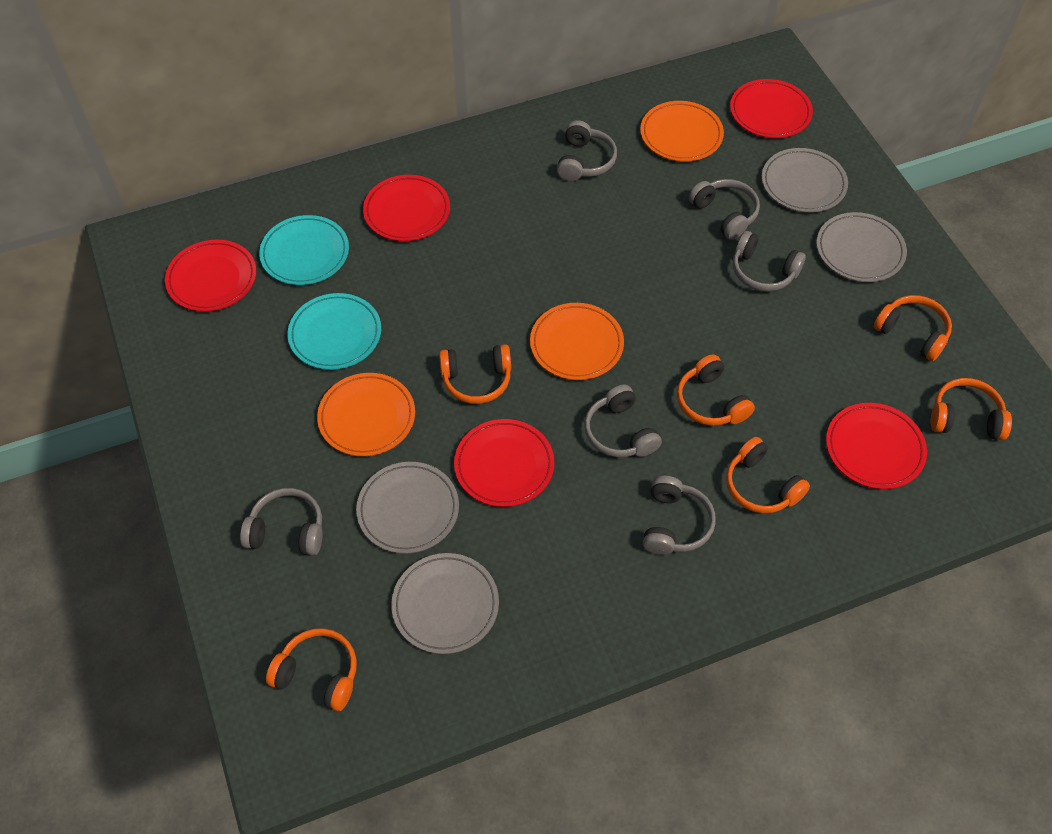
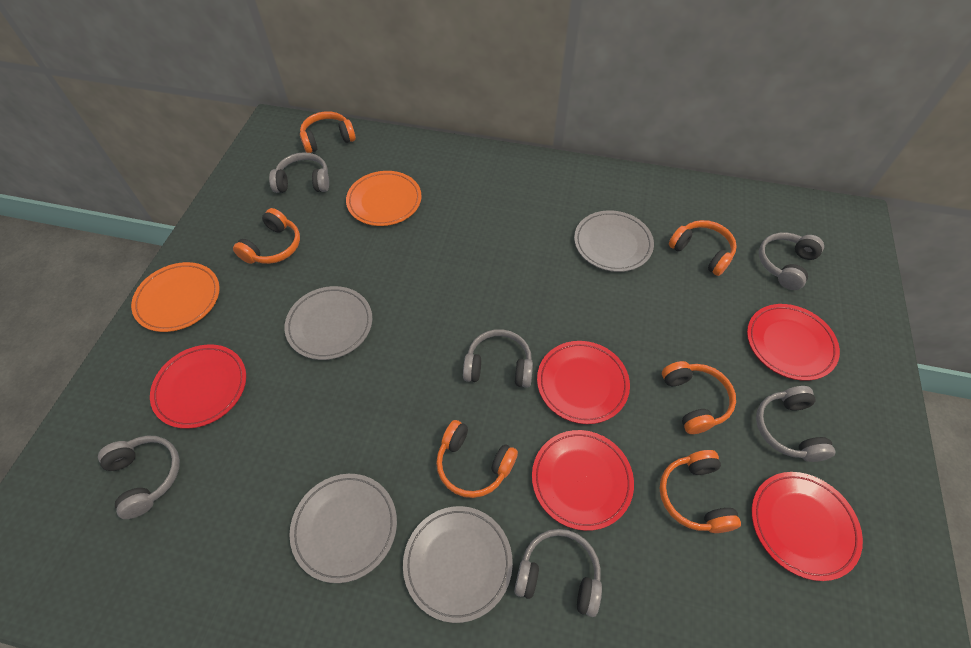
orange plate: [317,373,415,456] [530,303,624,380] [640,101,724,162] = 3 -> [131,262,220,332] [346,171,421,226] = 2
turquoise plate: [259,215,349,285] [288,293,381,370] = 2 -> none = 0

